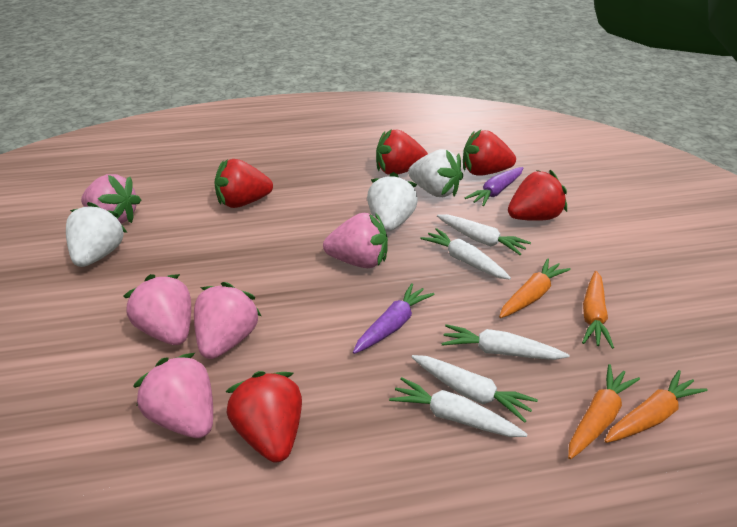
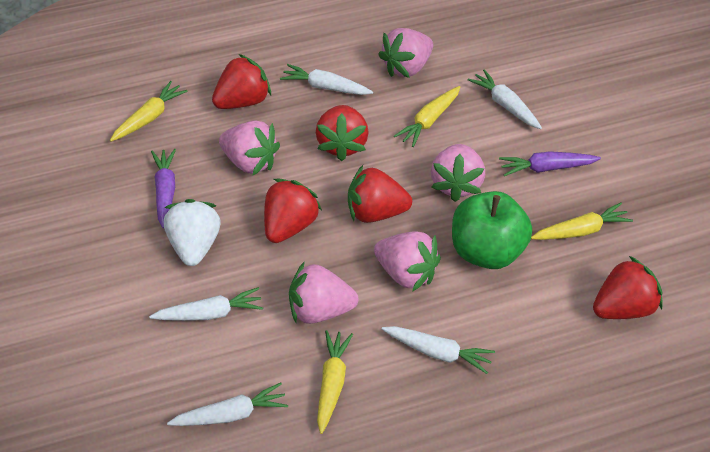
green apple: none = 0 -> [452,191,532,269] = 1
orange carrot: [499,258,571,318] [568,364,640,459] [582,271,614,349] [604,370,708,443] = 4 -> none = 0
white strawberry: [66,202,127,267] [367,172,418,232] [408,149,463,197] = 3 -> [164,199,220,266] = 1
yellow carrot: none = 0 -> [110,81,188,142] [317,330,353,434] [394,86,460,147] [531,203,633,240] = 4

